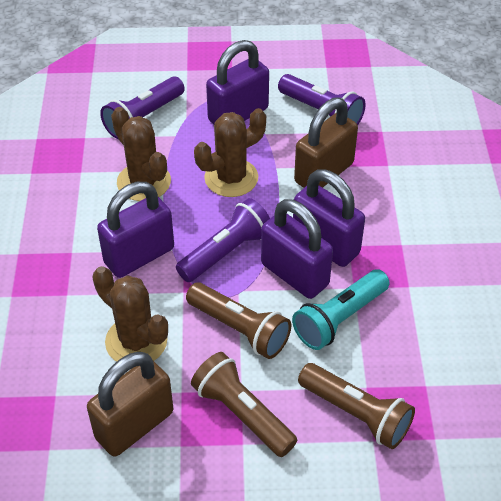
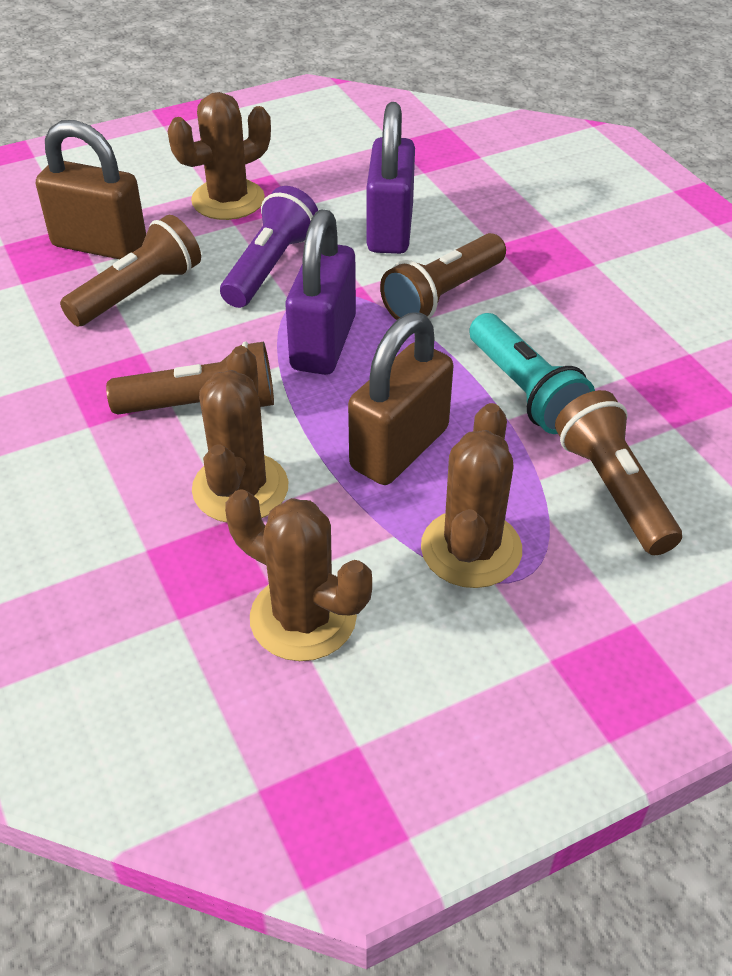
brown cactus: [92,266,168,362] [111,107,171,201] [194,108,266,197] = 3 -> [168,92,271,220] [192,346,288,522] [225,489,372,661] [421,403,522,588] = 4
brown flashlight: [186,282,291,359] [191,352,297,457] [298,363,415,449] = 3 -> [60,215,201,327] [106,341,274,415] [380,233,506,320] [555,390,682,555] = 4
purple flashlight: [100,76,185,139] [176,198,270,282] [278,74,366,125] = 3 -> [220,186,318,308] = 1
purple padlock: [97,182,174,278] [206,40,269,124] [261,199,333,299] [293,170,365,267] = 4 -> [286,209,356,375] [366,102,415,254] = 2

